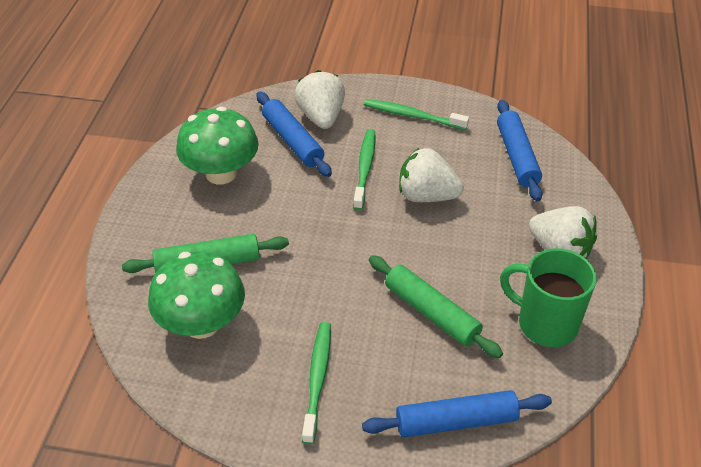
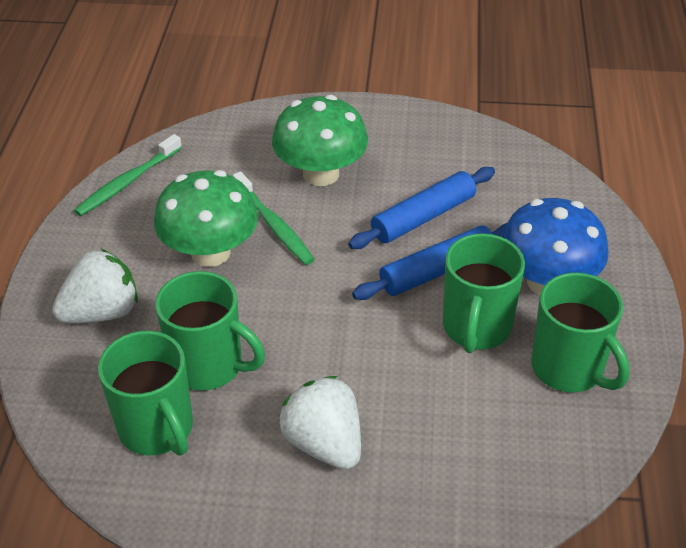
blue mushroom: none = 0 -> [501,198,608,295] = 1
blue rolling pin: [257,92,332,177] [362,390,552,437] [497,100,543,202] = 3 -> [348,167,495,249] [352,223,507,300] = 2
green mug: [500,248,597,347] = 1 -> [98,331,193,456] [155,271,265,391] [443,233,525,353] [531,273,630,392] = 4
green rolling pin: [122,234,289,273] [369,255,503,358] = 2 -> none = 0
green toothbrush: [302,322,331,444] [353,129,375,210] [364,99,469,130] = 3 -> [74,134,182,216] [233,171,315,265] = 2
white strawberry: [294,70,345,129] [399,148,464,202] [529,206,597,259] = 3 -> [52,249,138,323] [279,376,361,470] = 2

